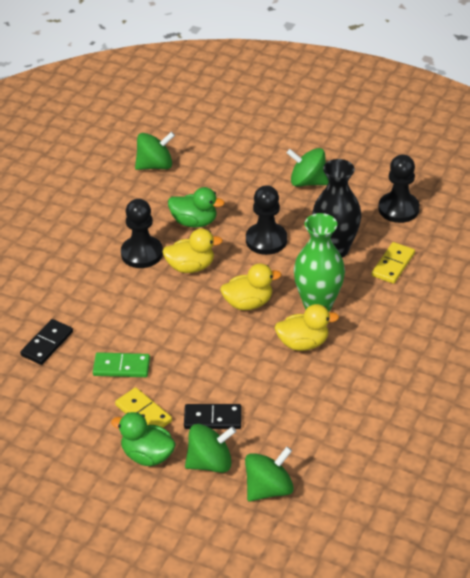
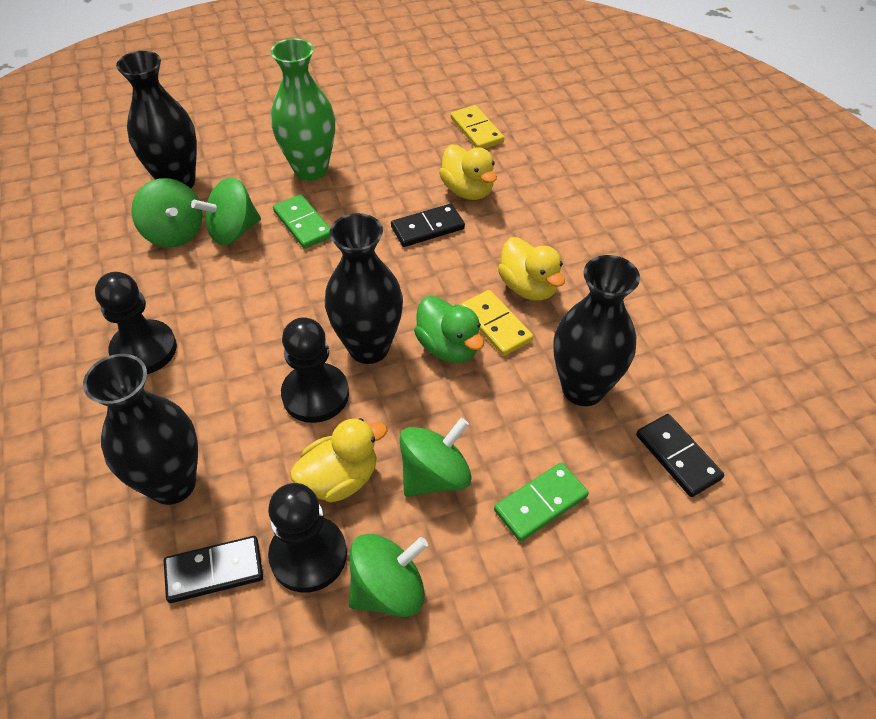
black domino: [20,319,73,365] [184,404,242,429] = 2 -> [164,536,263,603] [391,204,465,247] [636,414,724,497] = 3
black vase: [312,159,361,258] = 1 -> [83,354,198,505] [116,51,197,188] [325,213,403,364] [553,255,640,406] = 4
green domino: [93,352,150,377] = 1 -> [273,194,330,249] [494,462,589,542] = 2
green duck: [111,412,176,466] [168,187,225,228] = 2 -> [414,296,484,363] = 1

